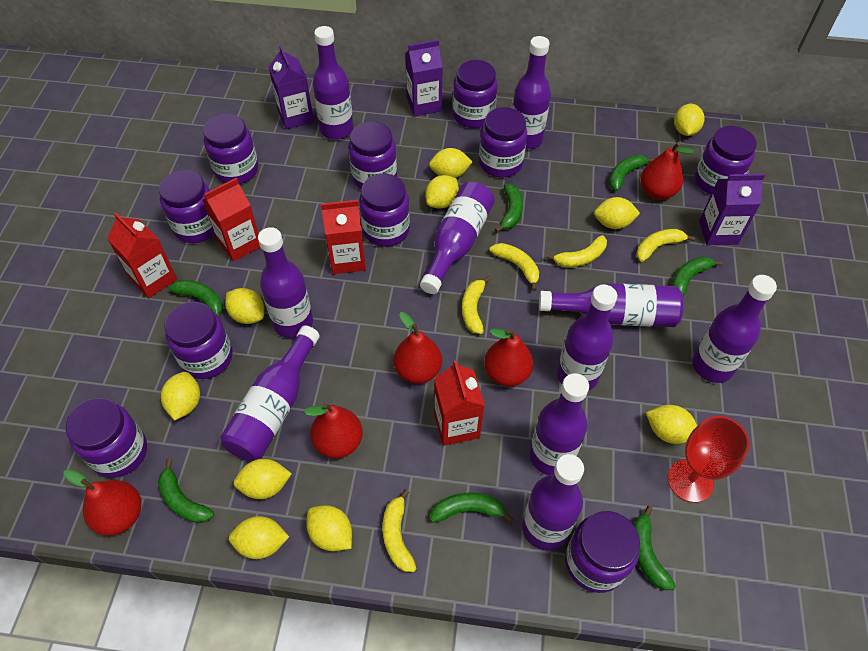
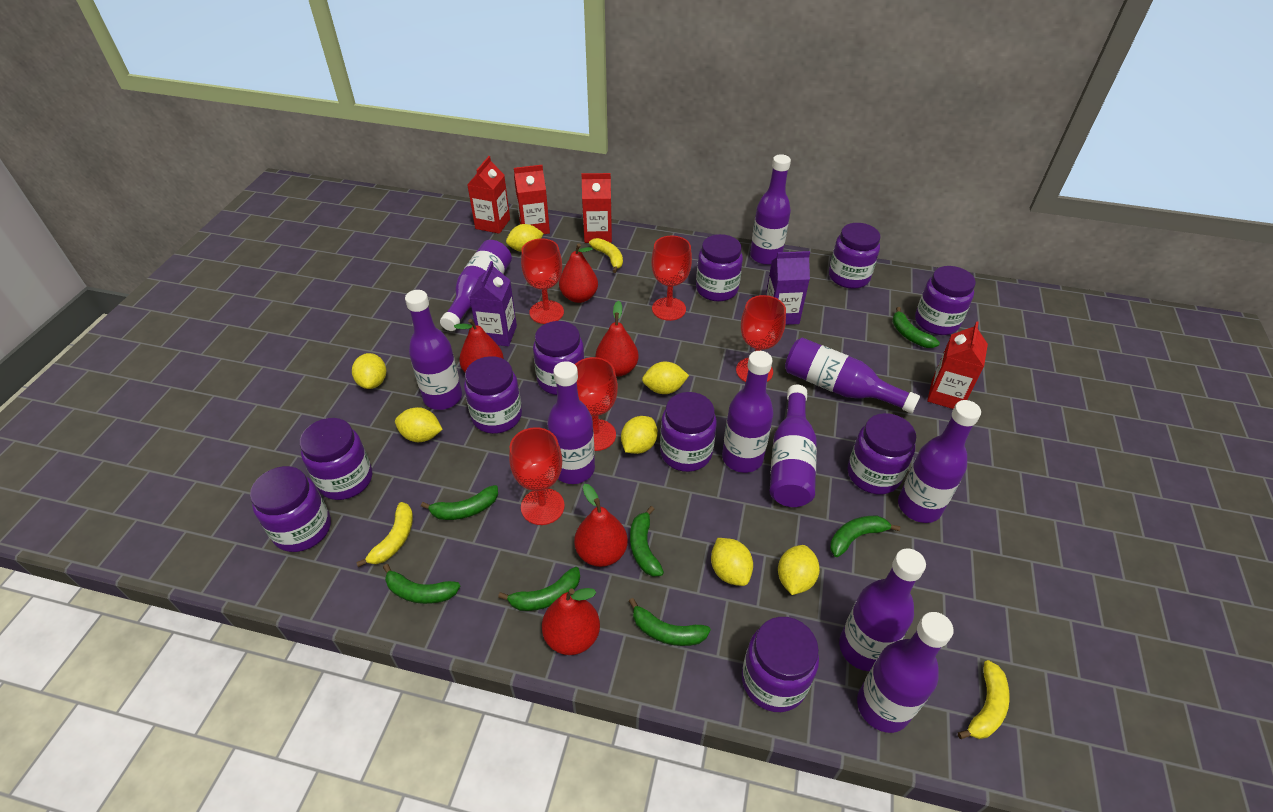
purple carton: [269,46,314,129] [405,40,443,116] [699,174,765,245] = 3 -> [469,261,517,346] [766,251,810,325] = 2
red goblet: [668,416,750,503] = 1 -> [509,427,565,525] [521,238,564,324] [575,357,618,451] [651,236,692,321] [736,295,786,382] = 5
yellow banana: [383,489,416,572] [462,276,491,334] [490,243,539,291] [546,235,607,267] [637,229,695,262] = 5 -> [356,502,413,567] [589,238,623,273] [958,660,1010,739] = 3
yellow lemon: [161,372,200,420] [225,288,264,324] [229,516,289,559] [234,459,292,499] [306,505,352,551] [425,175,459,209] [429,148,472,178] [594,197,640,229] [646,405,697,444] [674,104,704,136] = 10 -> [352,353,386,389] [395,407,443,442] [506,224,544,252] [621,416,658,454] [642,362,689,394] [711,538,753,586] [778,545,820,595] = 7

